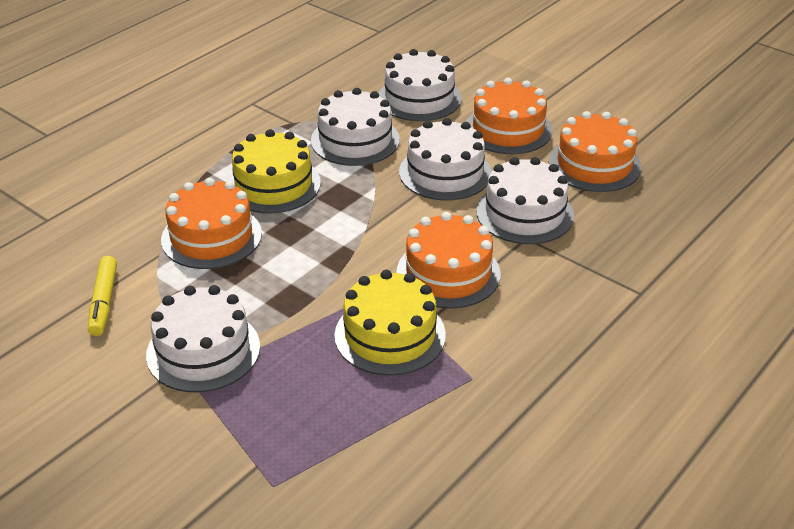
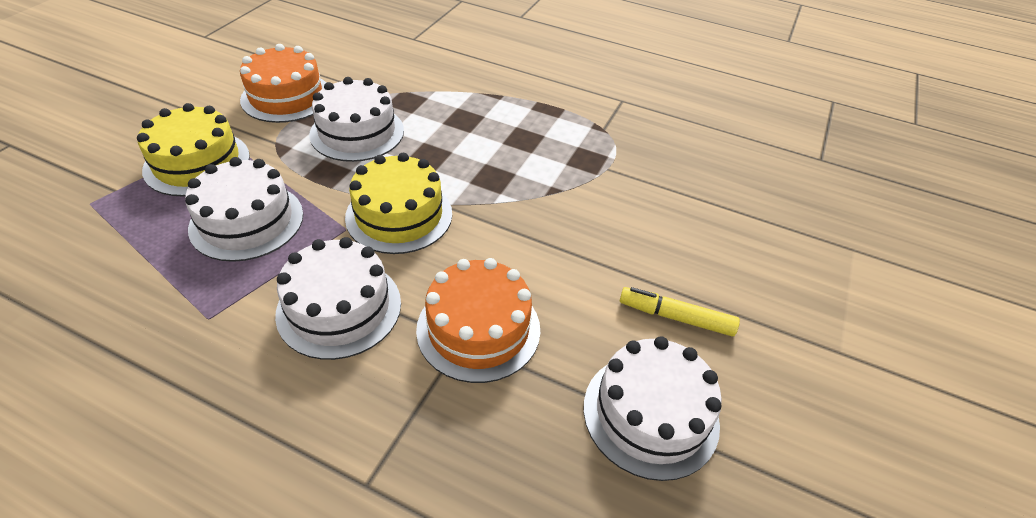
orange cake: [161,178,262,269] [396,212,501,309] [466,78,552,154] [549,111,641,192] = 4 -> [240,44,326,123] [416,258,540,383] = 2
white cake: [146,285,260,392] [311,88,400,166] [379,49,462,121] [399,118,491,200] [476,157,574,244] = 5 -> [185,157,303,262] [275,237,401,360] [309,77,404,162] [583,336,722,481] = 4

